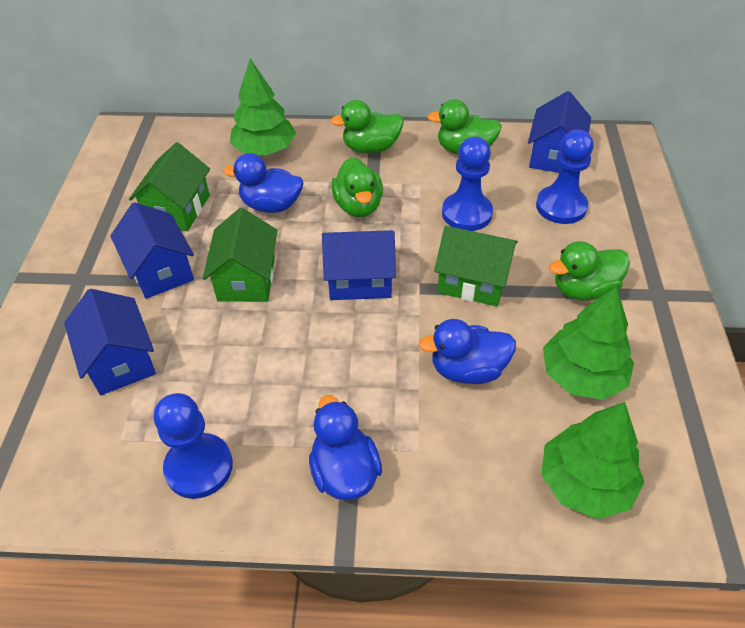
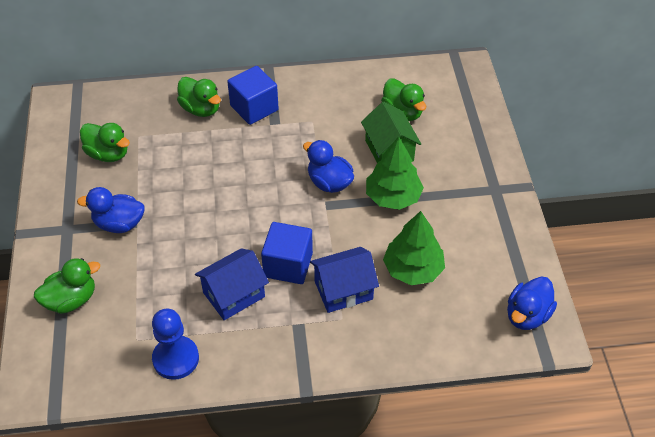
blue cube: none = 0 -> [227,66,279,125] [261,222,313,284] = 2
blue house: [64,289,156,395] [110,202,194,299] [322,230,396,300] [528,91,591,173] = 4 -> [195,248,269,320] [310,247,379,313] = 2
blue pawn: [154,393,233,499] [442,137,493,231] [536,130,594,224] = 3 -> [152,308,199,380] = 1
green house: [129,142,210,231] [203,208,277,302] [434,226,518,307] = 3 -> [361,101,421,163] = 1
green tree: [230,59,296,155] [541,402,644,519] [543,286,634,400] = 3 -> [366,136,424,210] [383,211,445,285] = 2

